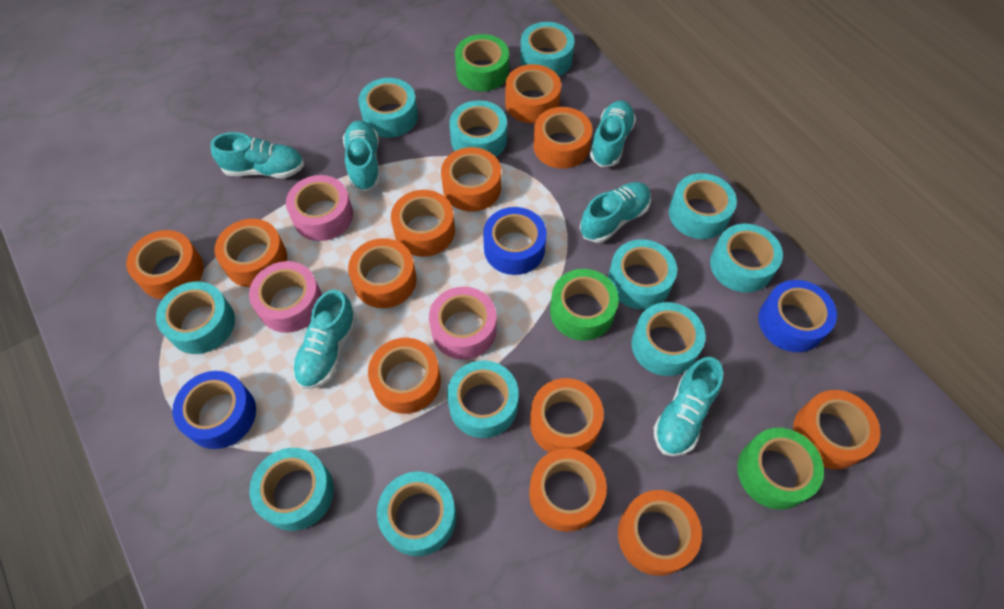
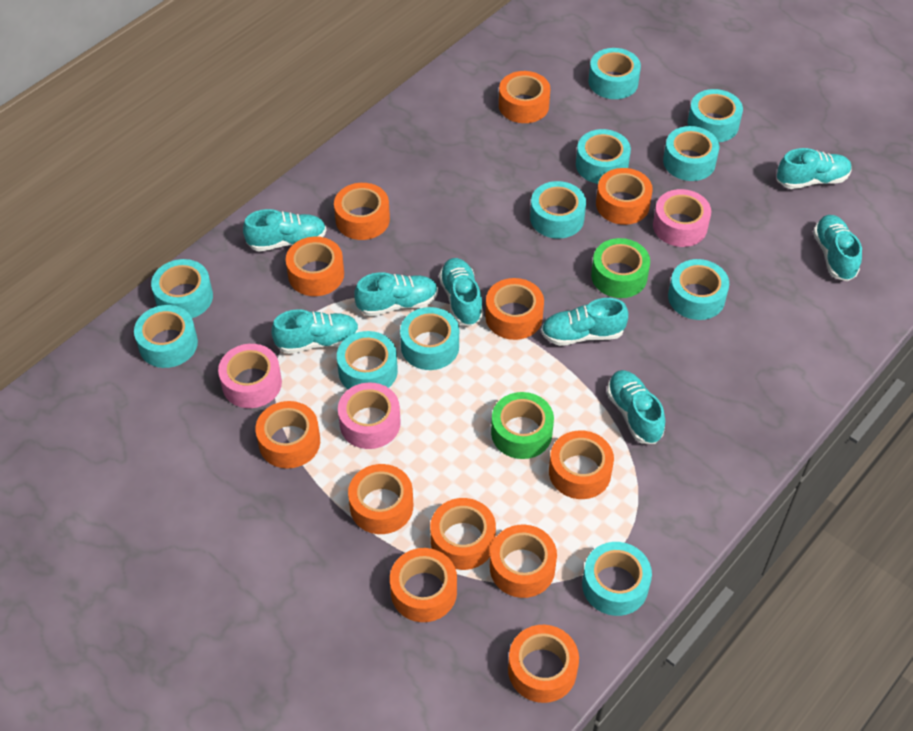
blue tape: [172,371,256,449] [483,207,547,275] [759,280,837,352] = 3 -> none = 0
green tape: [455,34,509,92] [550,269,619,341] [737,428,824,510] = 3 -> [491,392,554,459] [591,238,650,298] = 2
turquoise shoe: [211,132,304,178] [293,289,357,389] [343,120,381,191] [580,182,651,243] [590,100,636,167] [654,357,723,456] = 6 -> [243,209,326,252] [271,309,359,354] [354,272,438,316] [439,258,484,326] [541,298,628,346] [607,370,665,444] [777,148,852,189] [813,215,862,281] = 8

